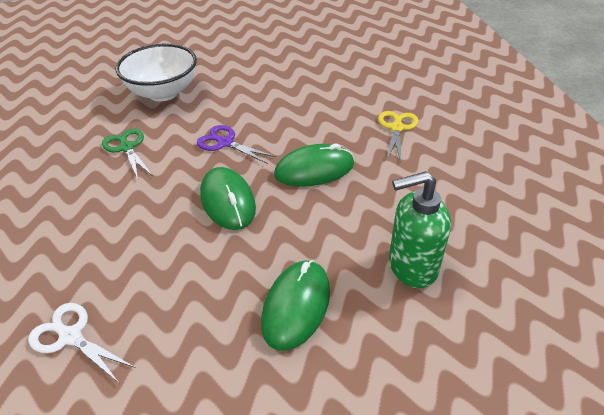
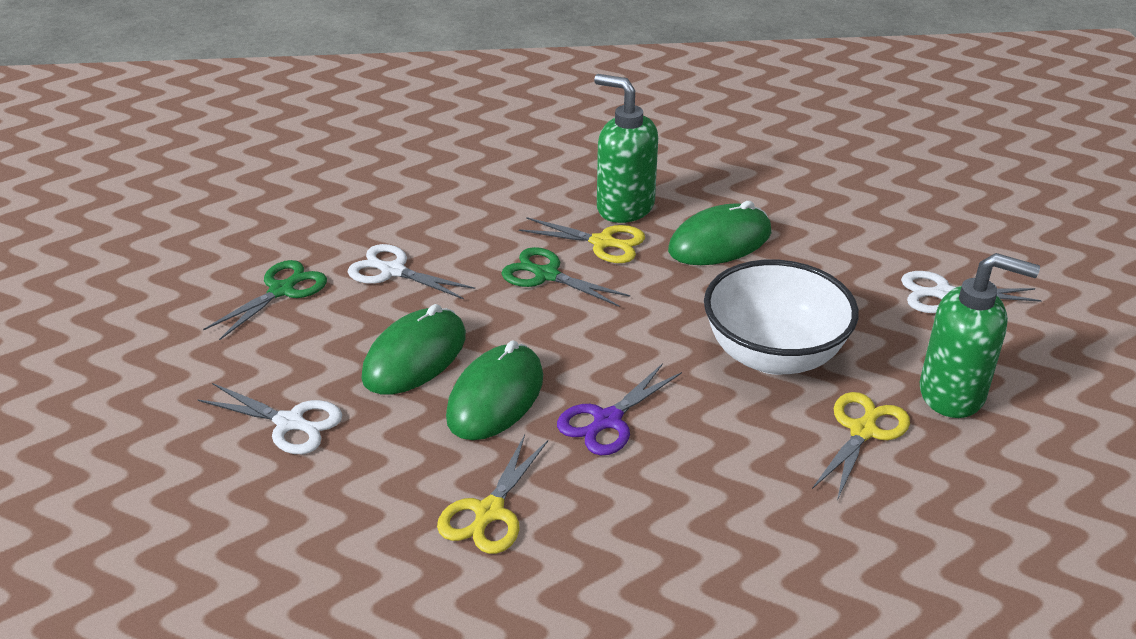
green scissors: [102,129,153,179] = 1 -> [203,260,327,341] [501,247,630,307] = 2
green soap dispenser: [389,171,451,288] = 1 -> [594,74,658,223] [920,253,1040,418] = 2
white scissors: [28,303,136,384] = 1 -> [197,383,342,454] [347,244,475,299] [901,271,1042,313] = 3
yellow scissors: [378,111,418,162] = 1 -> [437,435,548,554] [519,217,645,263] [812,392,910,500] = 3

